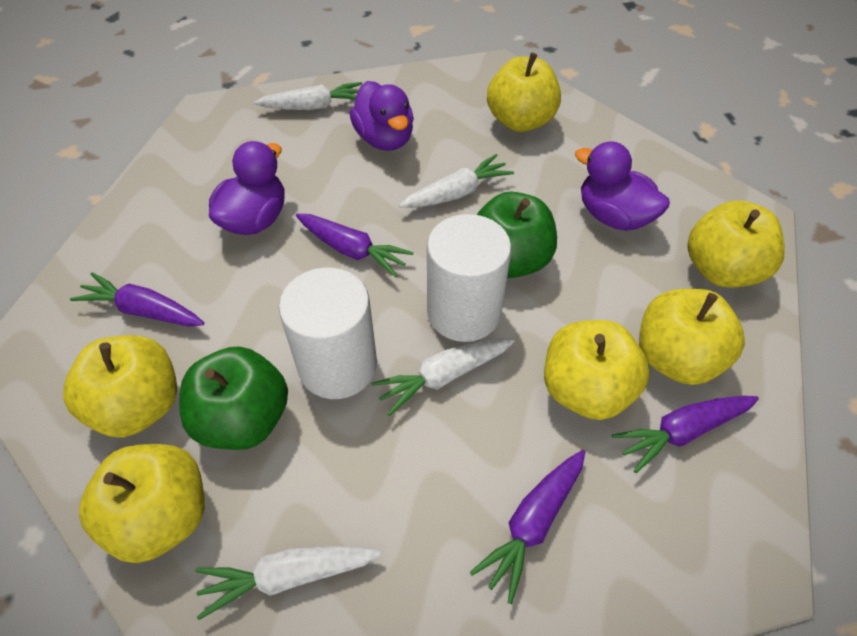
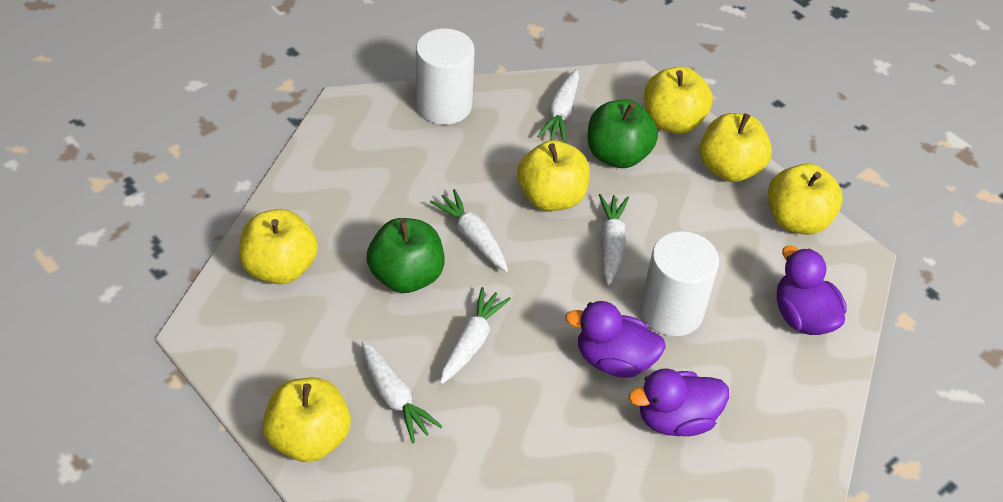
purple carrot: [70,272,204,327] [296,214,414,277] [470,450,585,604] [612,396,759,473] = 4 -> none = 0
white carrot: [195,546,382,620] [254,82,362,110] [371,338,515,416] [399,154,514,208] = 4 -> [362,341,442,443] [430,189,508,272] [440,287,511,384] [537,69,579,143] [599,194,629,285] = 5

